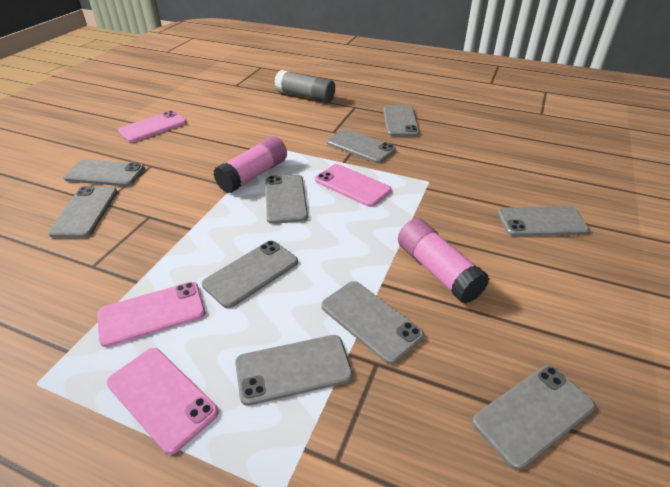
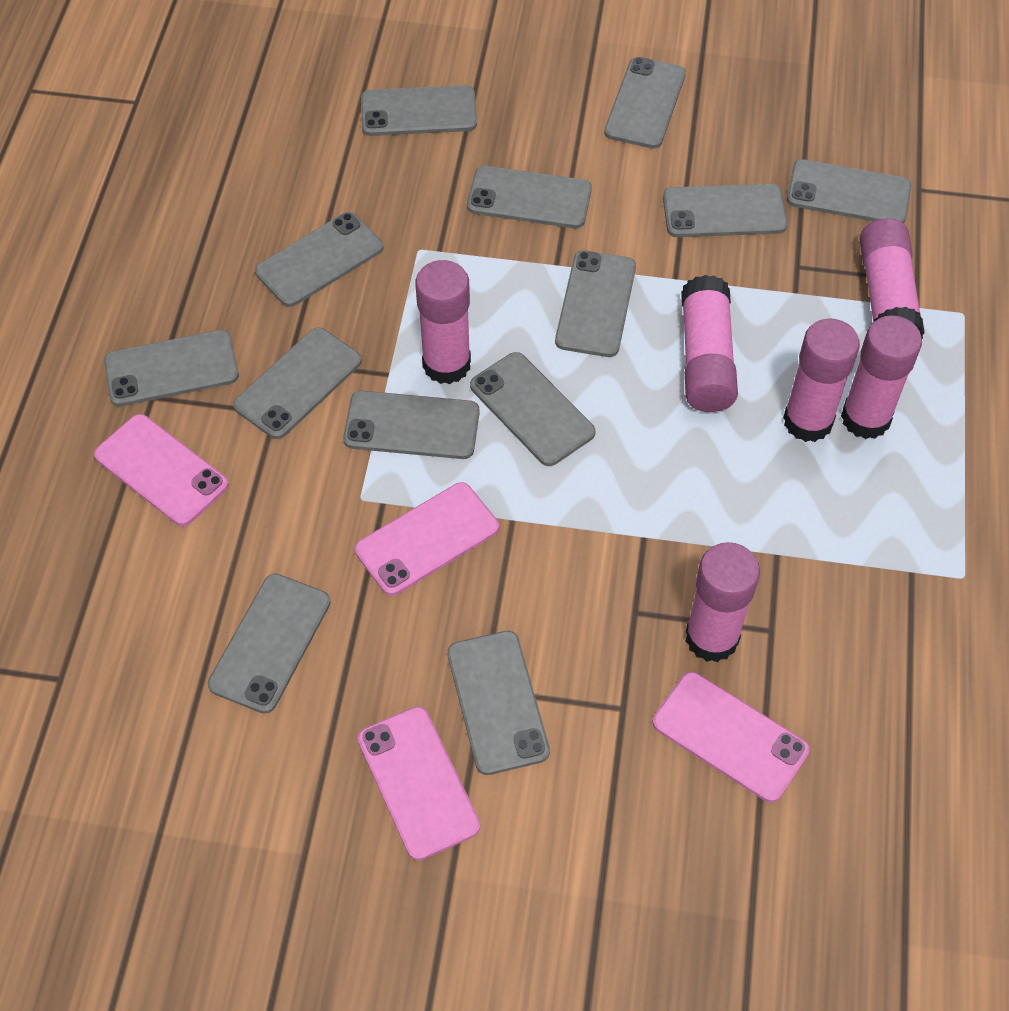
grey glue stick: [274,70,335,103] = 1 -> none = 0
grey phone: [48,186,117,238] [64,159,145,186] [202,241,298,308] [235,335,353,406] [266,174,308,224] [321,281,424,364] [327,129,396,163] [383,105,420,136] [472,365,595,470] [498,206,589,236] = 10 -> [104,330,239,407] [208,574,331,714] [233,327,362,439] [255,212,384,307] [343,391,480,459] [361,85,477,136] [447,631,550,775] [467,166,592,228] [470,352,596,466] [555,250,636,357] [604,57,686,149] [663,184,788,237] [787,159,911,223] = 13
pink glue stick: [213,136,287,193] [398,219,489,304] = 2 -> [416,260,471,384] [681,275,738,412] [685,542,760,662] [783,318,860,442] [841,315,922,439] [859,218,925,339] = 6

